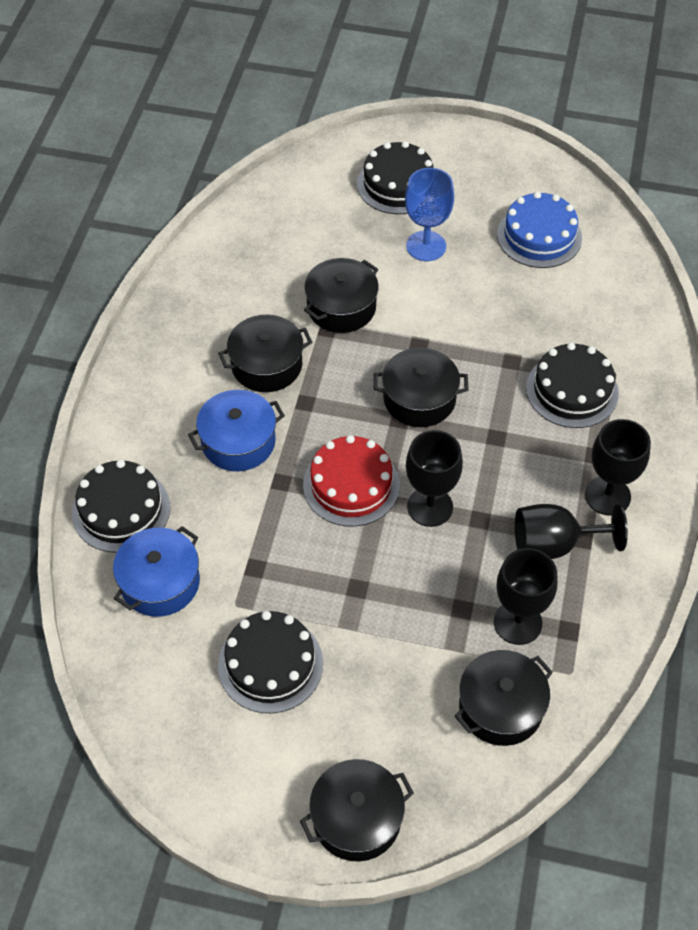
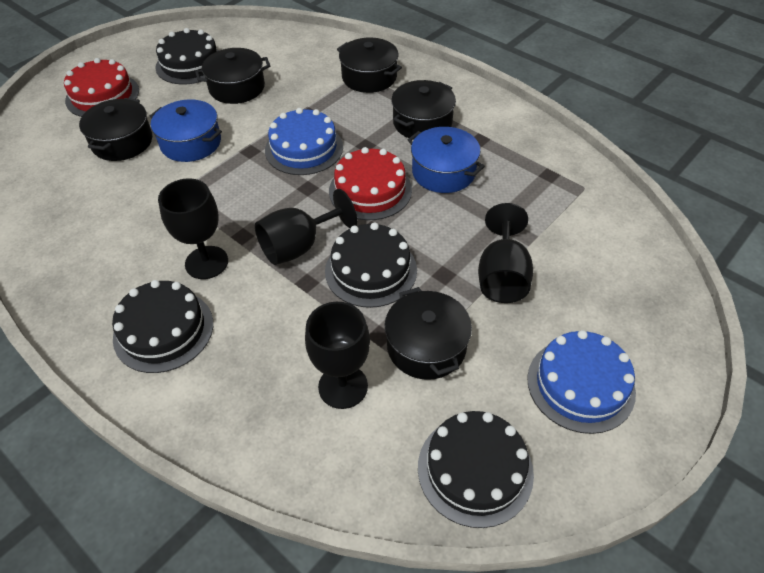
blue cake: [497,191,582,268] = 1 -> [265,108,343,175] [527,330,636,434] = 2
blue goblet: [405,168,454,261] = 1 -> none = 0
red cake: [303,435,400,527] = 1 -> [64,58,139,117] [329,147,412,220] = 2

